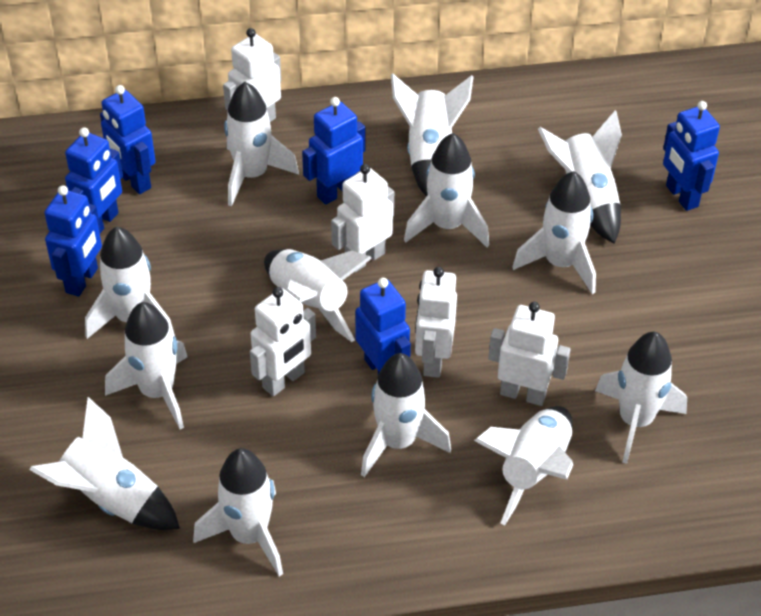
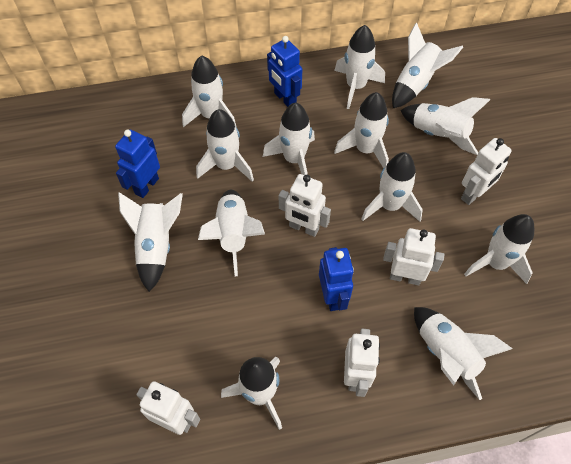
blue robot: [44,185,102,297] [65,127,123,233] [100,85,156,194] [302,97,365,205] [355,278,411,374] [663,101,720,211] = 6 -> [115,130,160,198] [267,36,302,107] [319,247,354,311] = 3

